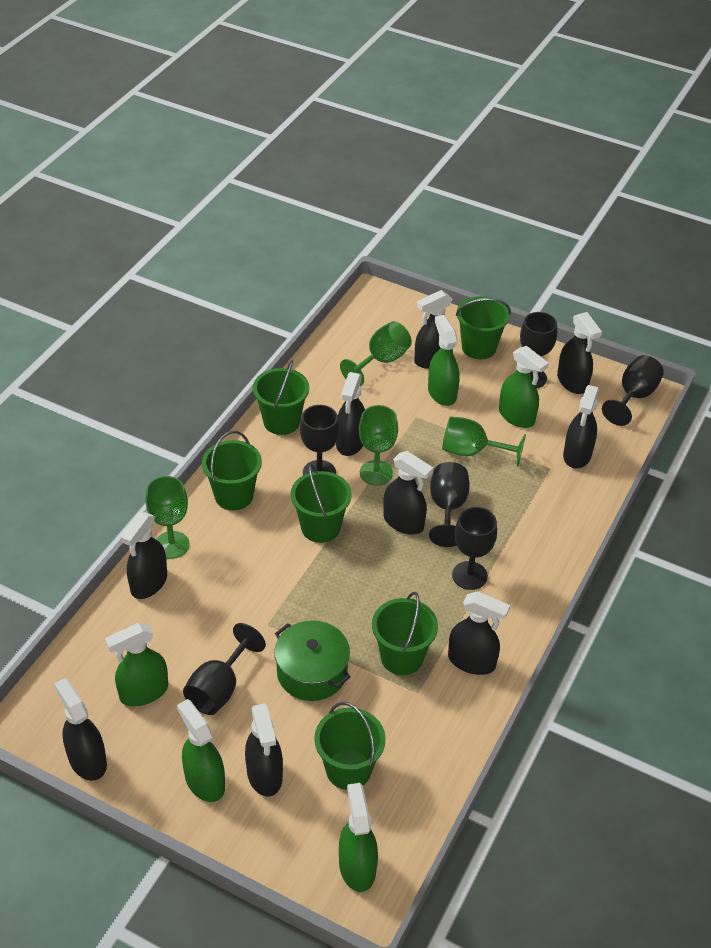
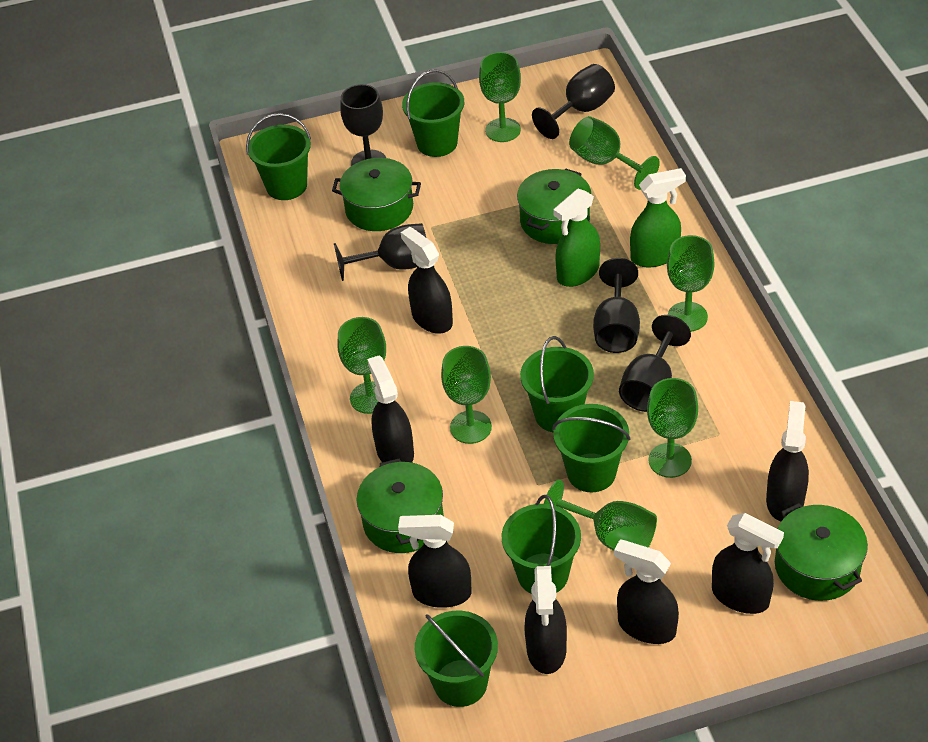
black goblet: [183,623,266,715] [300,405,339,475] [429,462,470,547] [452,507,497,590] [520,312,557,389] [602,355,664,426] = 6 -> [334,223,426,281] [340,84,386,166] [532,64,615,139] [593,258,640,353] [619,315,691,412] = 5
black spray bottle: [54,678,107,781] [120,512,167,599] [245,703,283,797] [336,372,365,456] [383,451,433,535] [415,290,452,369] [448,591,510,675] [557,312,602,394] [563,385,599,469] = 9 -> [367,355,414,463] [398,515,472,608] [401,227,453,334] [524,566,567,674] [614,540,679,644] [712,513,784,614] [766,401,809,522] = 7
green goblet: [145,476,190,559] [340,321,412,386] [359,405,398,485] [442,417,526,467] = 4 -> [337,317,386,414] [441,346,492,444] [479,52,521,142] [544,479,657,551] [569,116,660,190] [647,378,698,478] [667,235,715,332] = 7
green pot: [274,621,351,701] = 1 -> [332,158,421,231] [357,459,444,553] [517,169,591,244] [775,503,868,601] = 4
green spray bottle: [105,623,168,706] [177,699,225,802] [339,783,378,892] [428,315,459,406] [499,346,549,428] = 5 -> [553,189,600,287] [630,168,686,267] = 2

